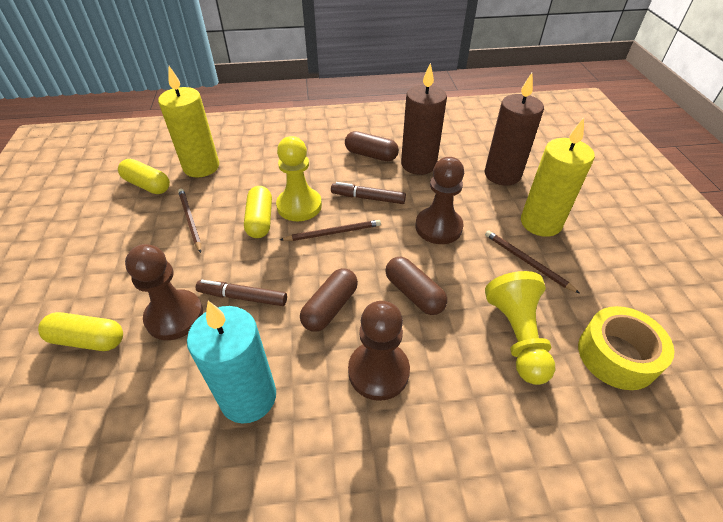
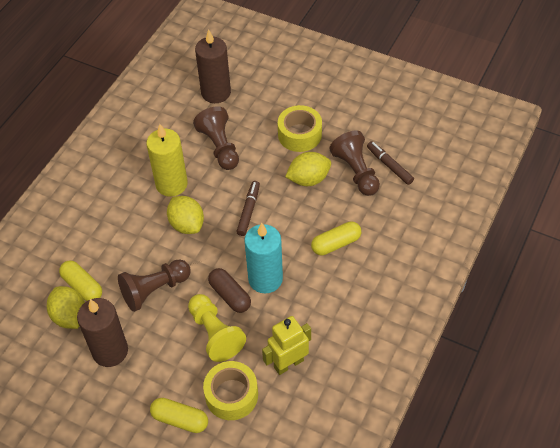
brown capsule: [300,268,358,332] [345,131,399,161] [386,257,447,315] = 3 -> [208,268,251,313] = 1
brown pencil: [178,189,201,253] [280,220,381,241] [485,230,580,294] = 3 -> none = 0
yellow candle: [158,66,219,178] [521,118,595,237] = 2 -> [146,124,188,197] = 1
yellow lemon: none = 0 -> [47,286,85,329] [167,196,204,234] [285,152,331,186] = 3
yellow pawn: [276,136,322,221] [485,271,555,385] = 2 -> [188,294,246,362] = 1
yellow robot: none = 0 -> [262,316,311,375] = 1
yellow tape: [578,306,674,390] = 1 -> [203,361,258,420] [278,105,322,152] = 2

